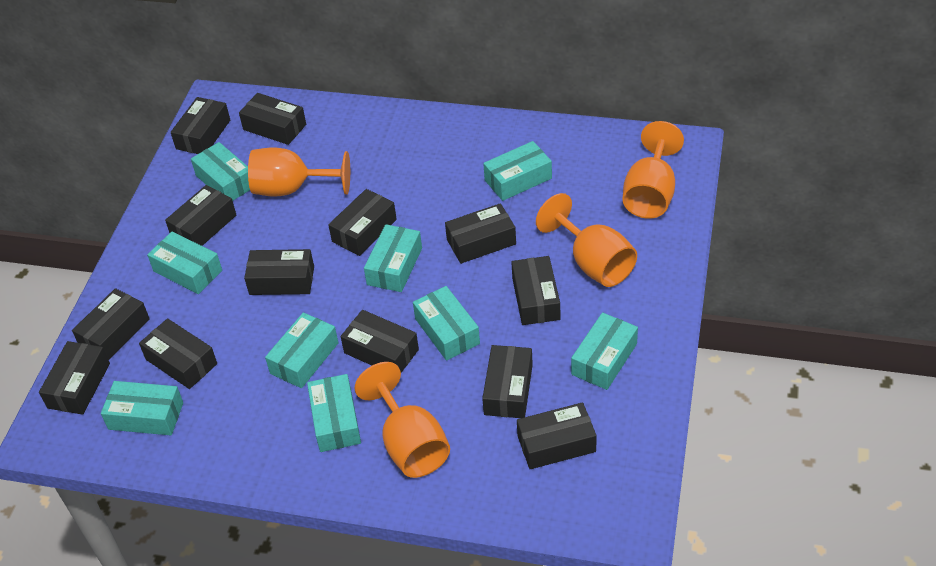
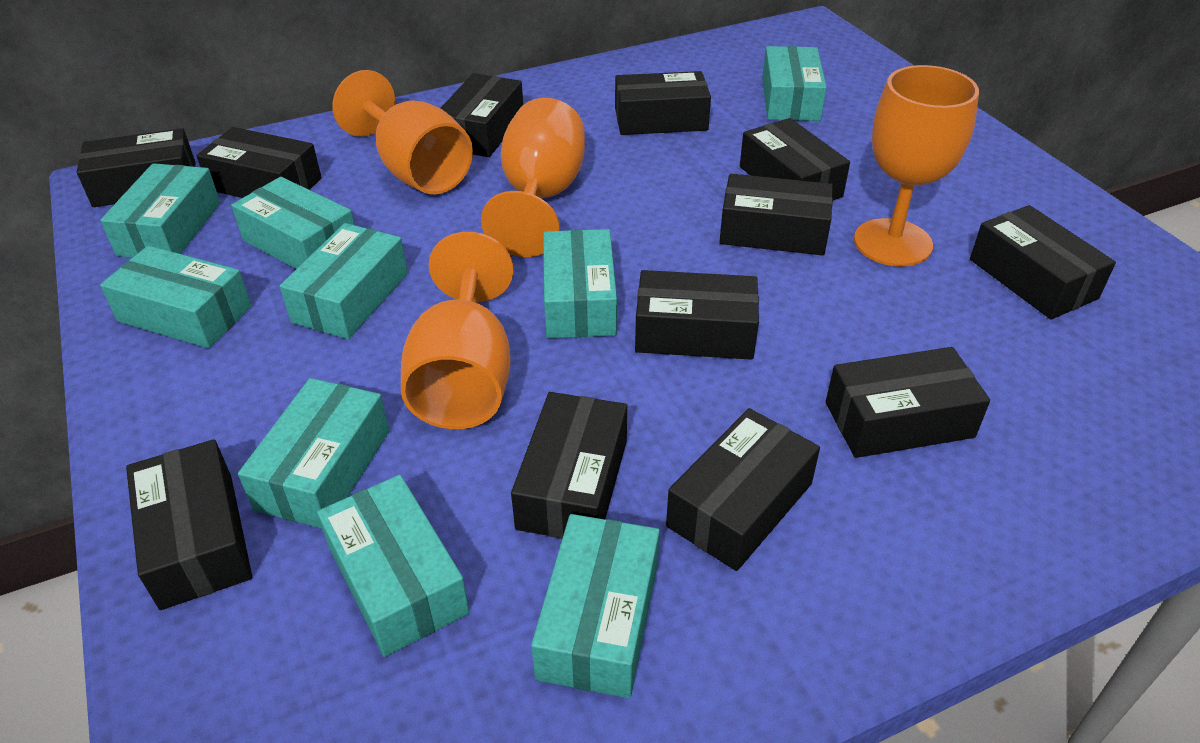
black box: [39,341,110,415] [72,288,150,360] [139,318,217,389] [165,185,236,246] [171,97,230,154] [239,93,306,145] [244,249,314,295] [328,189,397,256] [341,310,419,373] [445,203,516,264] [482,345,533,418] [511,256,560,325] [517,402,597,469] = 13 -> [77,128,195,207] [126,439,252,610] [197,127,322,198] [440,73,523,157] [511,392,627,539] [615,71,711,135] [635,270,759,360] [666,408,820,571] [719,174,833,256] [740,118,850,200] [826,347,990,458] [970,205,1116,319] = 12

